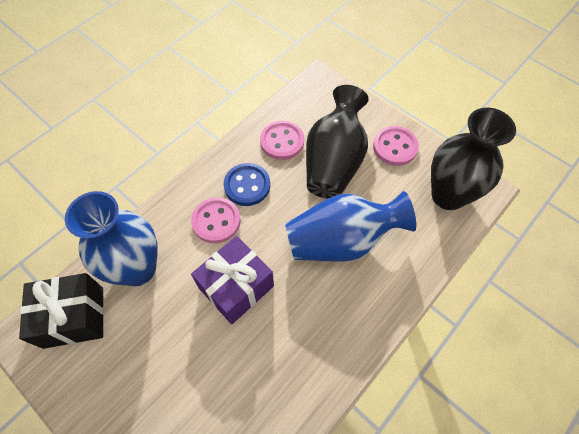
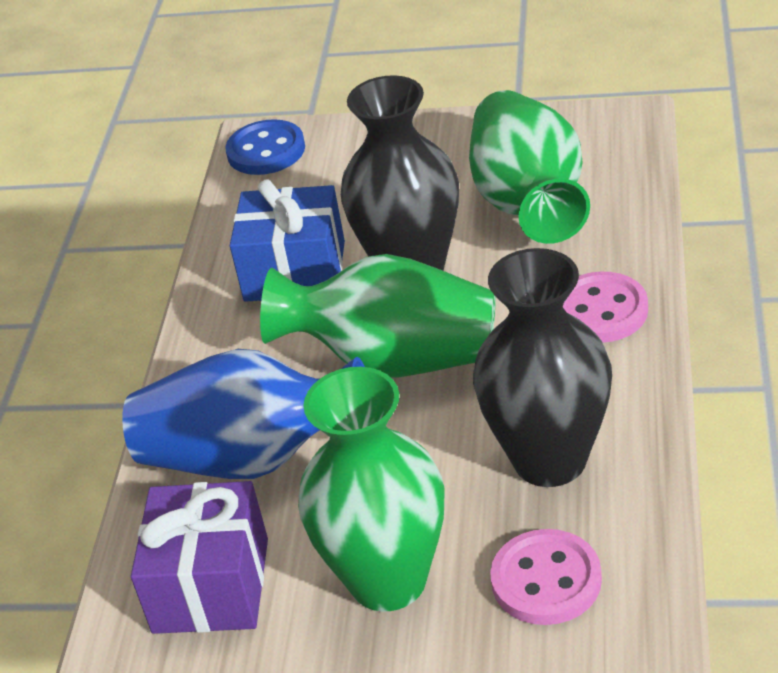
black gift: [19,273,104,349] = 1 -> none = 0
blue gift: none = 0 -> [230,179,345,302] = 1
blue vase: [65,191,157,286] [285,191,416,261] = 2 -> [122,349,365,479] = 1
green vase: none = 0 -> [260,254,496,378] [298,367,444,612] [469,90,590,244] = 3
pink button: [191,197,241,243] [260,121,304,160] [373,126,419,166] = 3 -> [490,529,602,625] [563,272,648,343] = 2

